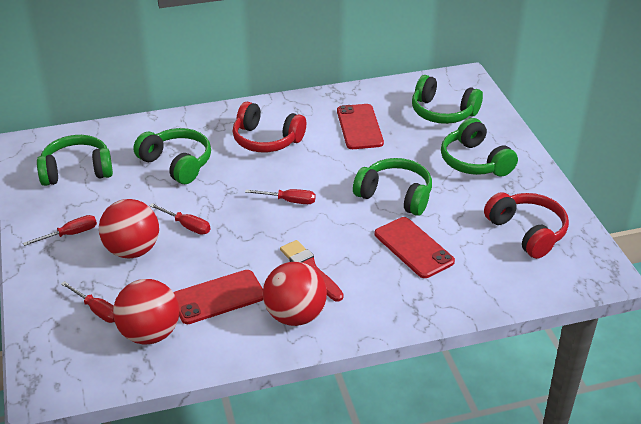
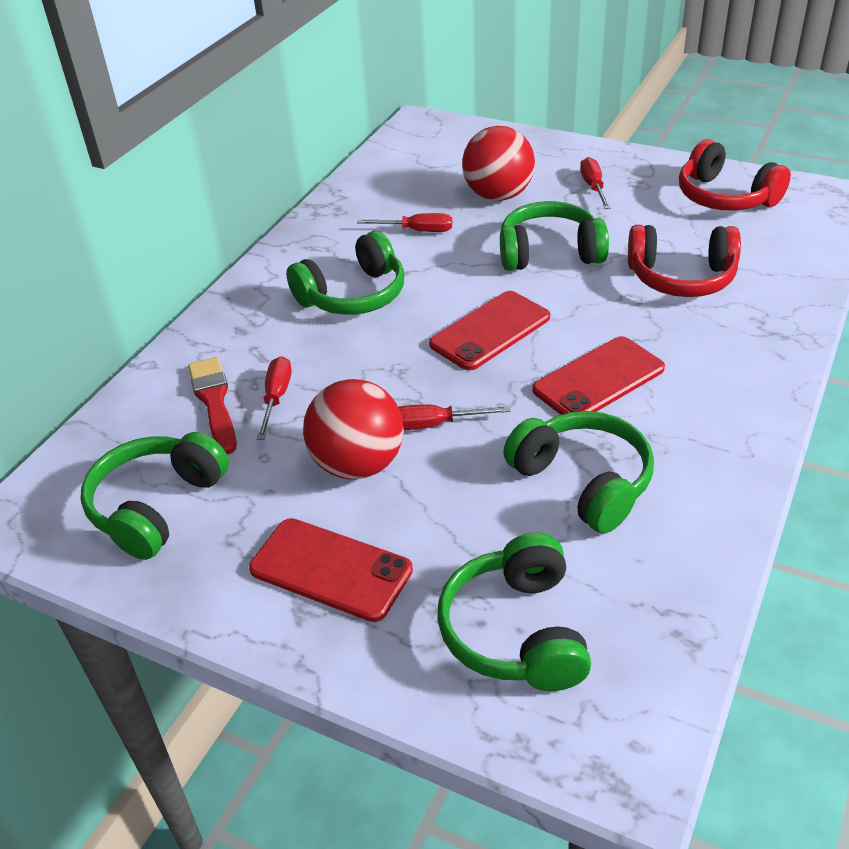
red ball: [99,199,159,259] [113,279,180,345] [263,262,327,326] = 3 -> [303,379,404,480] [462,126,535,201] = 2

